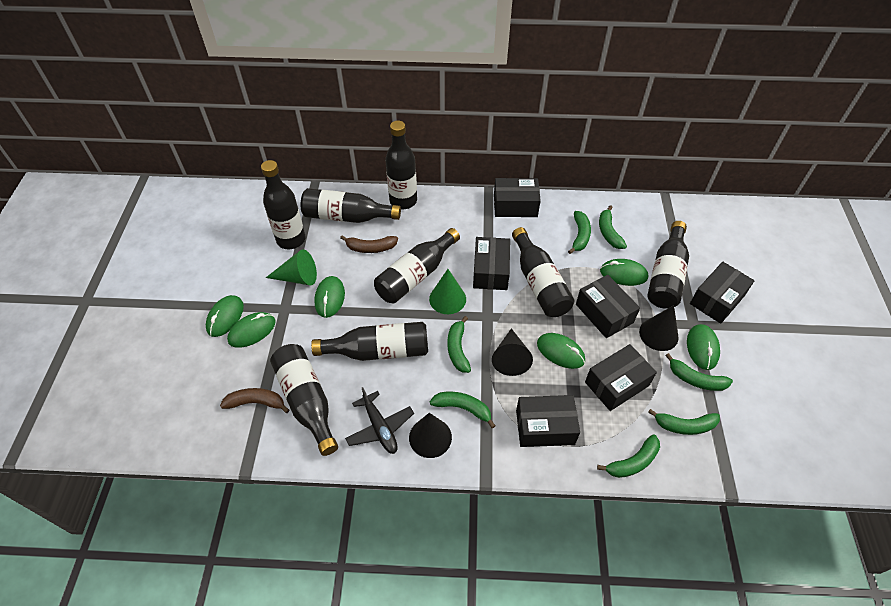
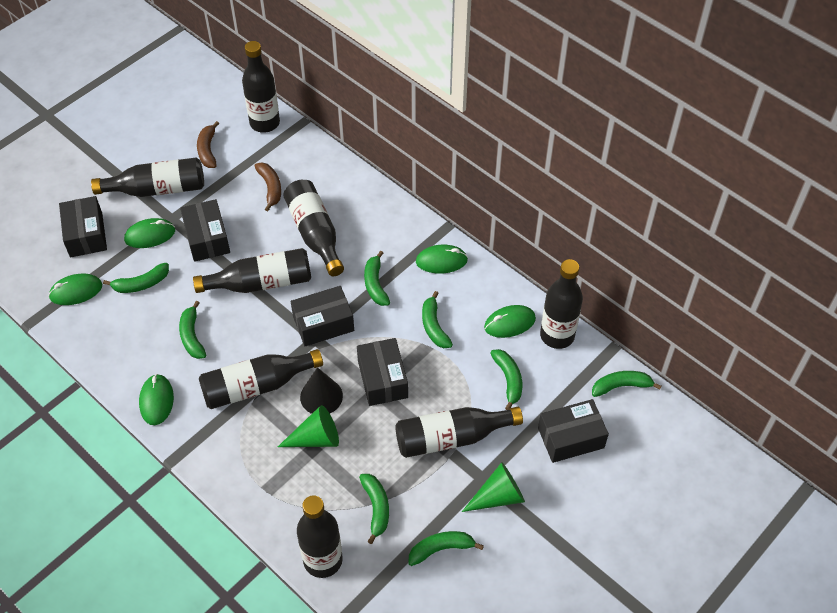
black box: [473,237,510,290] [494,178,541,217] [516,395,580,447] [576,275,640,338] [585,344,657,411] [690,262,755,324] = 6 -> [59,196,107,257] [180,199,230,262] [291,286,354,346] [357,338,408,406] [538,399,609,463] = 5
black cone: [409,413,452,458] [492,328,533,376] [639,305,679,351] = 3 -> [300,367,343,414] = 1
black plane: [345,387,414,454] = 1 -> none = 0
green banana: [430,392,495,429] [447,316,471,373] [568,211,591,254] [597,434,660,478] [599,205,627,249] [648,409,720,435] [665,353,733,391] = 7 -> [103,263,169,293] [179,301,206,359] [359,474,389,544] [364,251,390,306] [409,531,484,566] [422,291,453,348] [491,349,522,410] [592,371,662,397] = 8
green mouse: [206,295,244,337] [227,312,276,348] [314,276,345,318] [537,333,585,369] [600,259,648,286] [687,324,720,370] = 6 -> [48,273,102,305] [124,218,175,248] [139,374,174,425] [416,245,468,273] [484,305,536,338] = 5

